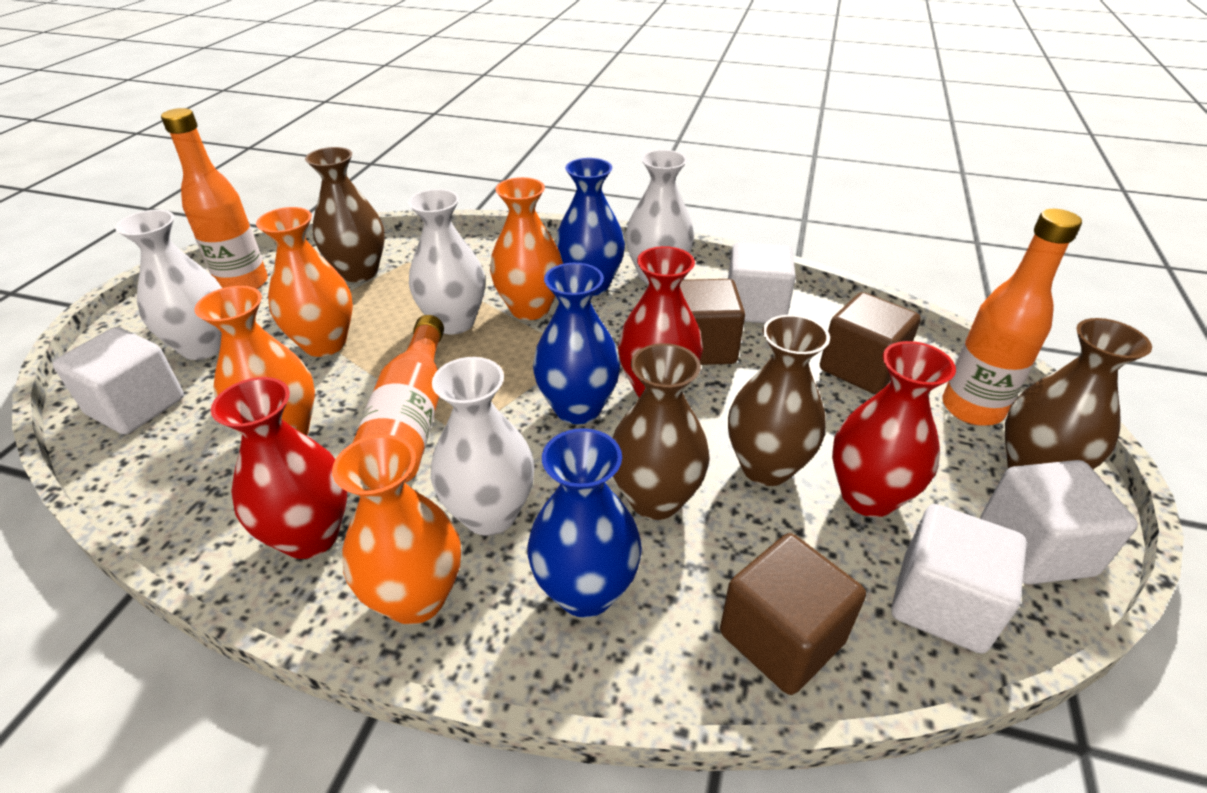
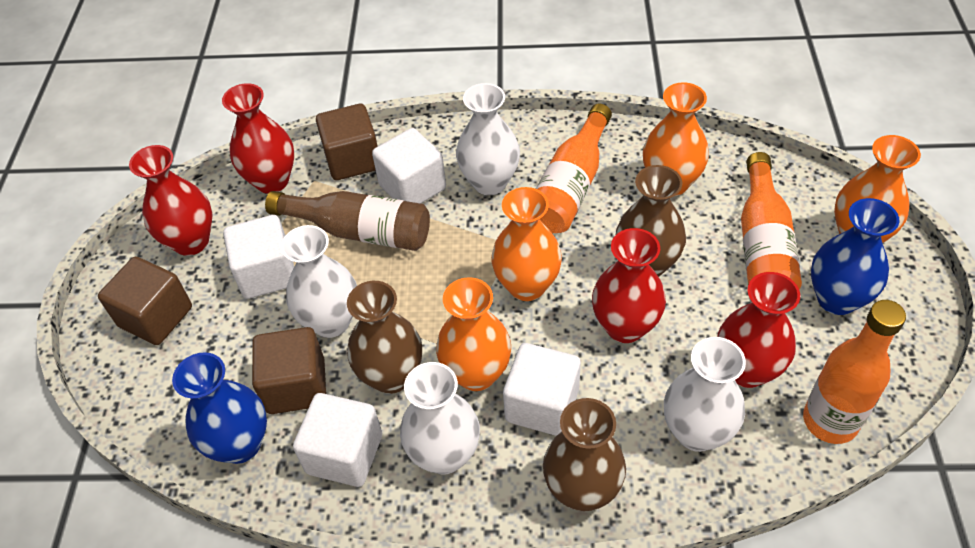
blue vase: [527,428,642,618] [533,263,620,424] [555,158,625,296] = 3 -> [172,352,267,464] [811,198,899,315] = 2
brown bottle: none = 0 -> [265,191,430,251] = 1
brown vase: [305,147,385,282] [613,343,710,520] [728,315,830,486] [1005,318,1152,469] = 4 -> [347,281,422,394] [543,398,626,511] [616,165,686,277] = 3
red vase: [211,377,347,559] [618,246,703,398] [832,341,956,517] = 3 -> [129,145,213,256] [222,83,294,194] [592,228,666,343] [717,272,800,388] = 4

